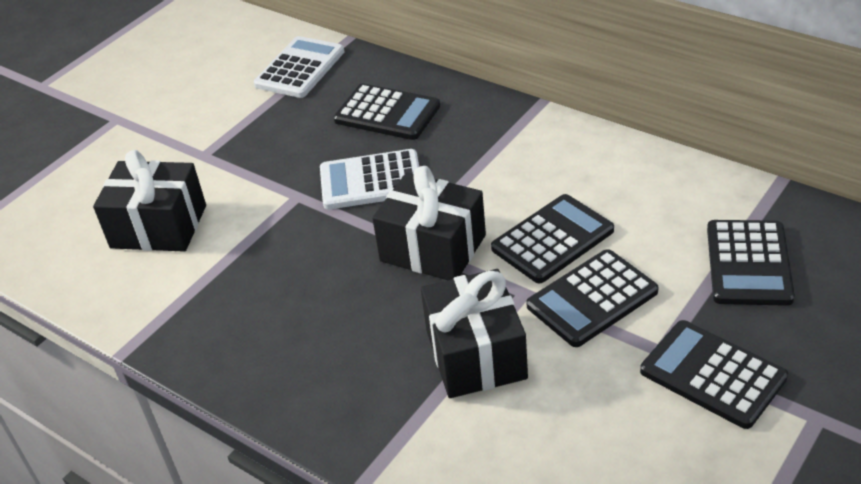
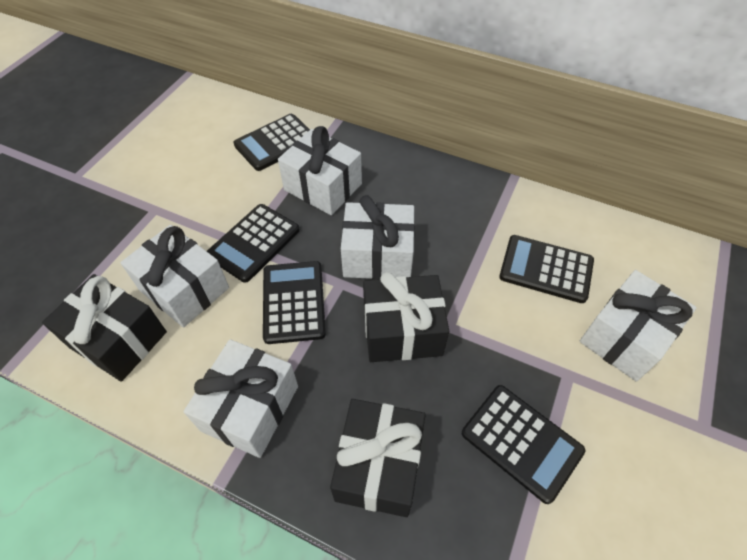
white calculator: [254,36,344,98] [320,149,419,209] = 2 -> none = 0
white gift: none = 0 -> [120,225,229,327] [183,339,298,458] [278,126,362,215] [341,195,415,280] [580,270,697,382] = 5

